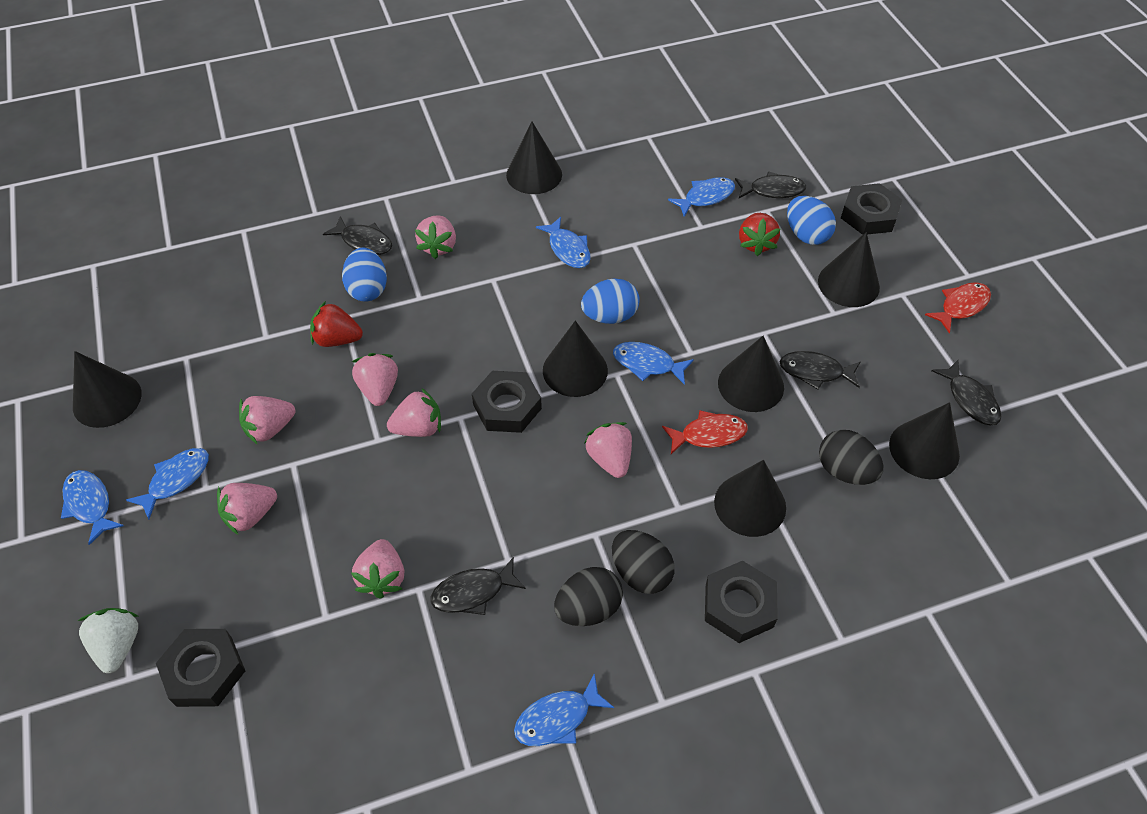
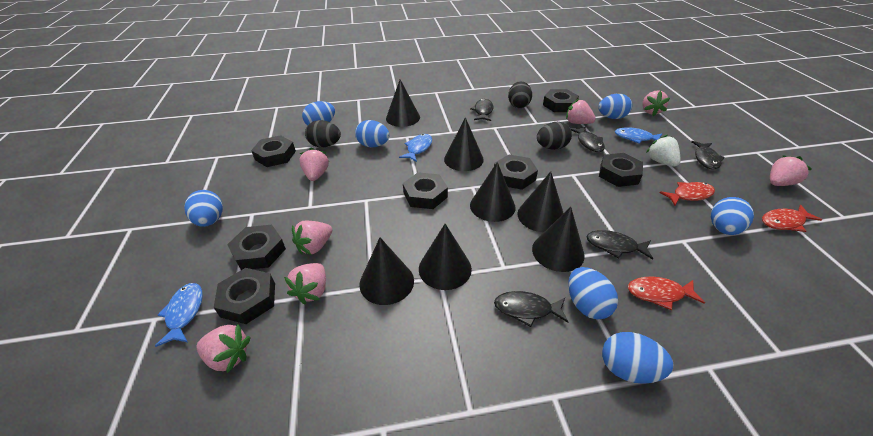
black nut: [156,629,245,707] [472,371,542,433] [705,561,778,643] [841,183,902,235] = 4 -> [214,268,275,324] [227,225,286,270] [251,135,296,167] [403,172,448,209] [494,154,538,190] [543,89,579,112] [599,153,643,187] = 7
blue egg: [342,248,387,302] [581,278,640,324] [787,196,836,245] = 3 -> [184,190,223,227] [302,101,335,125] [355,120,390,148] [569,267,618,320] [598,94,632,119] [602,332,673,384] [711,197,754,235] = 7
blue fish: [61,470,124,545] [126,448,209,519] [514,673,614,746] [536,217,590,268] [613,342,694,385] [668,177,735,217] = 6 -> [155,283,203,347] [399,134,432,162] [615,127,662,144] = 3
red fish: [662,410,748,454] [925,282,991,333] = 2 -> [628,276,705,310] [659,182,715,206] [762,205,822,232] = 3
red strawberry: [310,301,363,347] [739,213,780,256] = 2 -> none = 0

